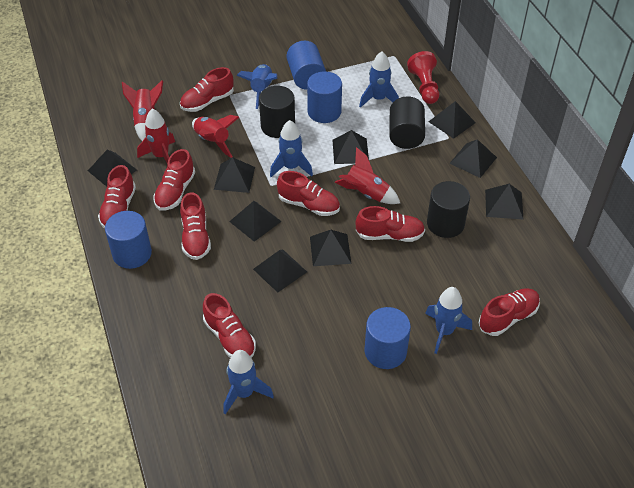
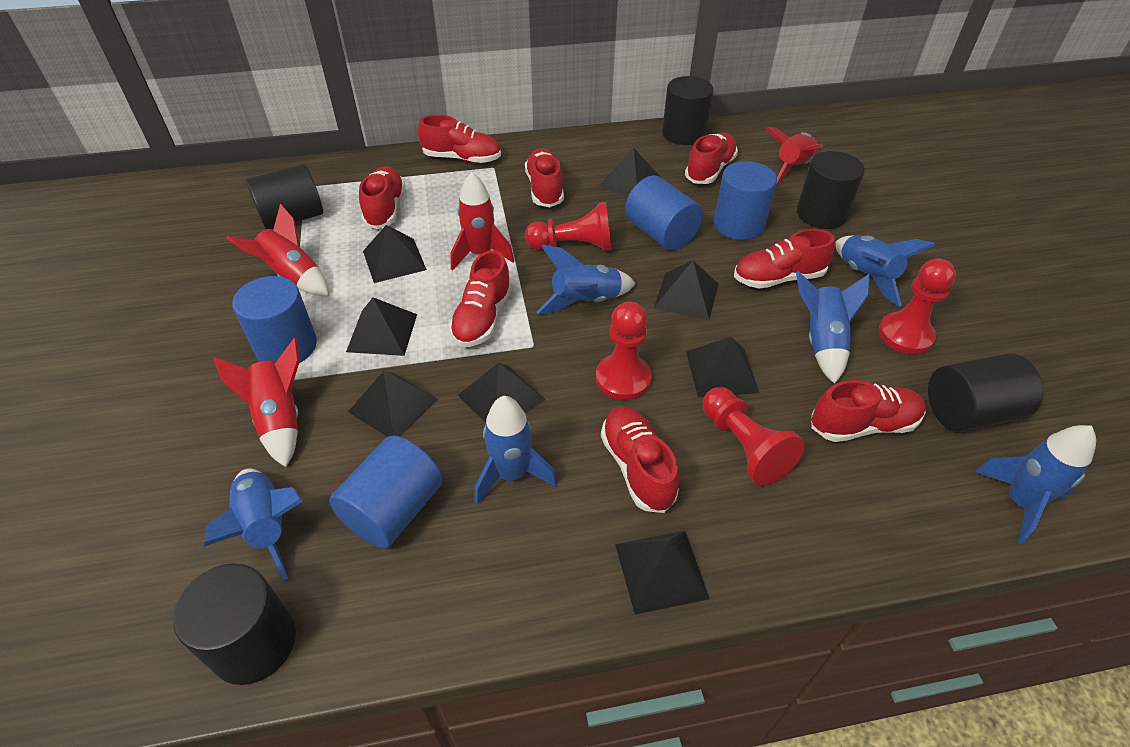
black cylinder: [259,86,295,138] [389,96,425,149] [427,181,470,238] = 3 -> [173,564,296,685] [246,164,323,229] [662,76,714,145] [797,151,865,229] [928,353,1043,432] = 5
black pyramid: [88,150,137,187] [214,157,255,193] [229,201,282,242] [253,249,307,293] [310,230,351,266] [333,130,369,164] [428,101,476,139] [449,139,497,178] [485,184,524,220] = 9 -> [346,297,417,356] [348,371,438,437] [363,225,427,283] [458,363,545,423] [598,148,660,197] [615,531,710,615] [654,260,718,320] [686,337,759,397] = 8
blue rocket: [223,350,274,415] [237,64,278,109] [270,120,313,177] [359,52,399,108] [425,287,472,354] = 5 -> [204,468,303,581] [475,396,557,505] [537,244,636,314] [796,271,870,384] [835,235,935,307] [975,425,1096,544] = 6
red pawn: [407,51,439,104] = 1 -> [525,202,612,251] [596,302,652,400] [703,387,805,486] [878,259,956,355] = 4

